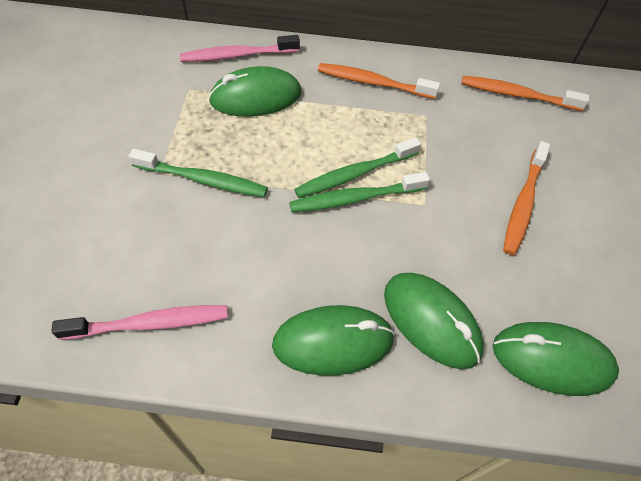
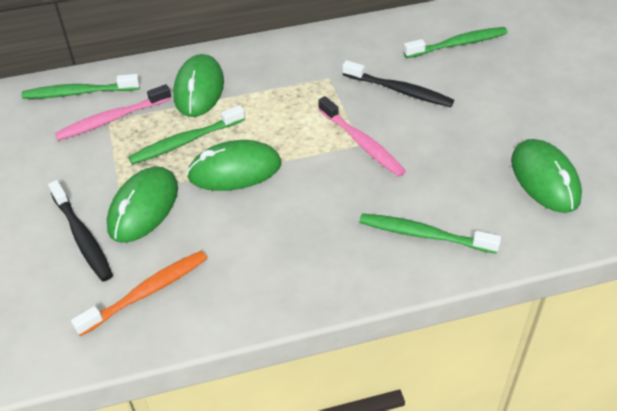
black toothbrush: none = 0 -> [48,180,113,282] [342,60,454,107] = 2
green toothbrush: [129,149,268,197] [289,172,430,212] [294,137,421,198] = 3 -> [22,74,140,99] [128,105,245,165] [359,213,501,254] [403,27,508,58] = 4
orange toothbrush: [318,63,440,99] [461,76,589,111] [503,141,550,255] = 3 -> [71,251,207,336] = 1

